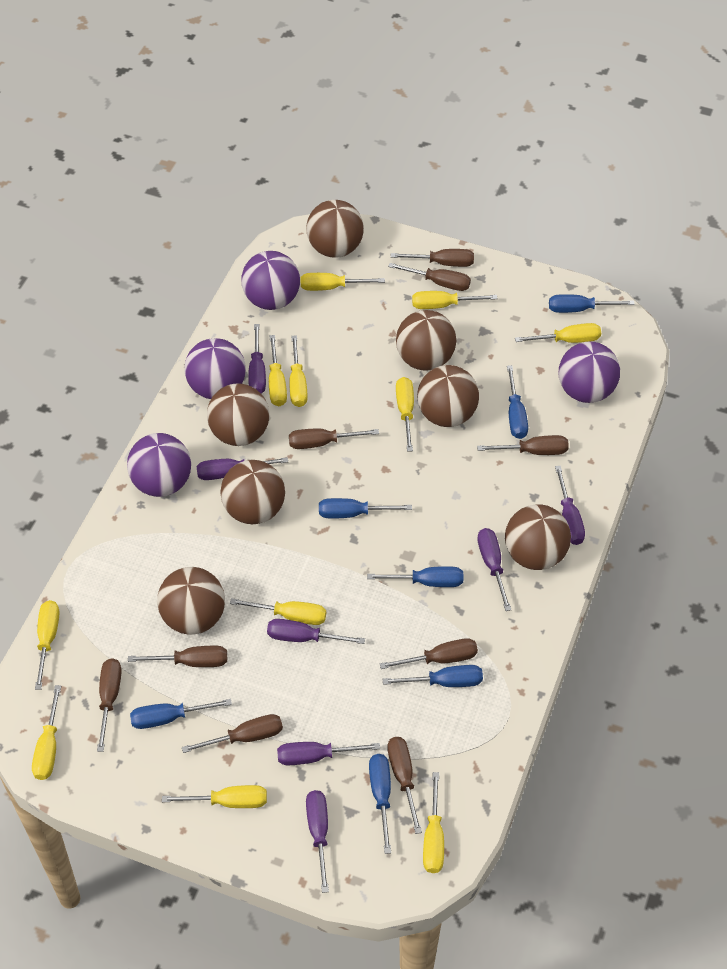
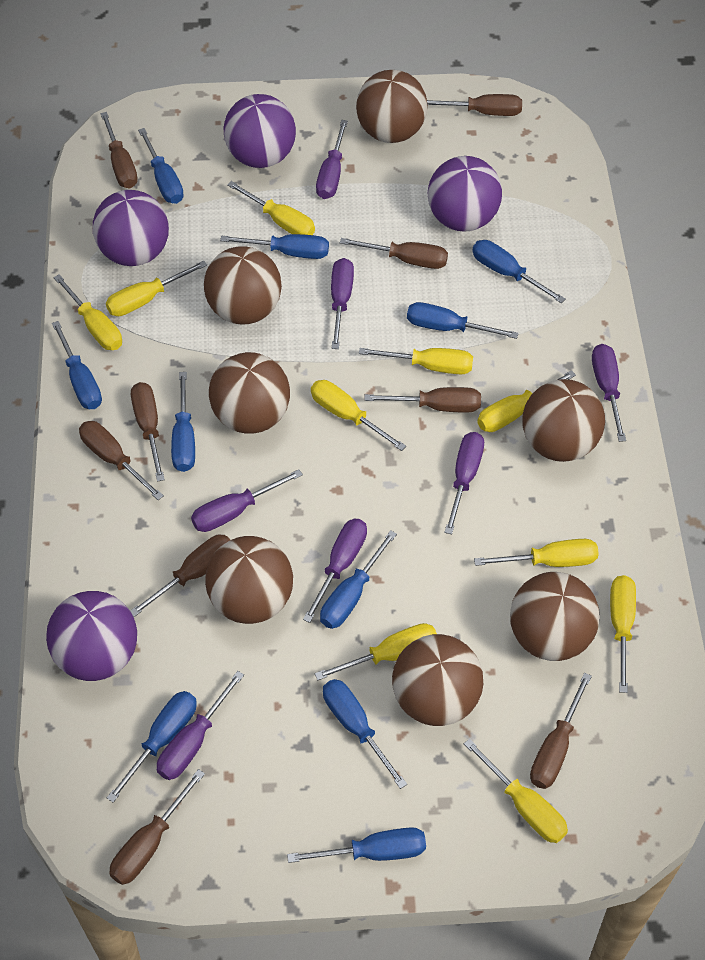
blue screwdriver: [130,699,232,729] [319,498,412,519] [367,566,463,587] [369,754,391,854] [383,665,483,687] [507,365,528,439] [549,294,635,313] = 7 -> [52,321,102,409] [107,691,197,803] [138,128,184,204] [171,372,195,472] [220,234,329,259] [287,827,426,863] [320,530,397,629] [323,679,407,789] [407,302,518,339] [472,240,565,303] = 10
yellow screwdriver: [32,685,61,780] [35,600,59,690] [162,785,267,808] [230,598,326,625] [269,335,287,406] [289,335,308,407] [301,273,385,291] [396,377,414,452] [412,291,497,309] [423,772,444,873] [515,323,601,343] = 11 -> [53,274,122,350] [106,261,207,316] [227,181,315,235] [311,380,406,451] [315,623,437,680] [359,348,473,374] [464,739,568,843] [474,539,599,567] [477,370,576,432] [610,575,636,693] = 10

